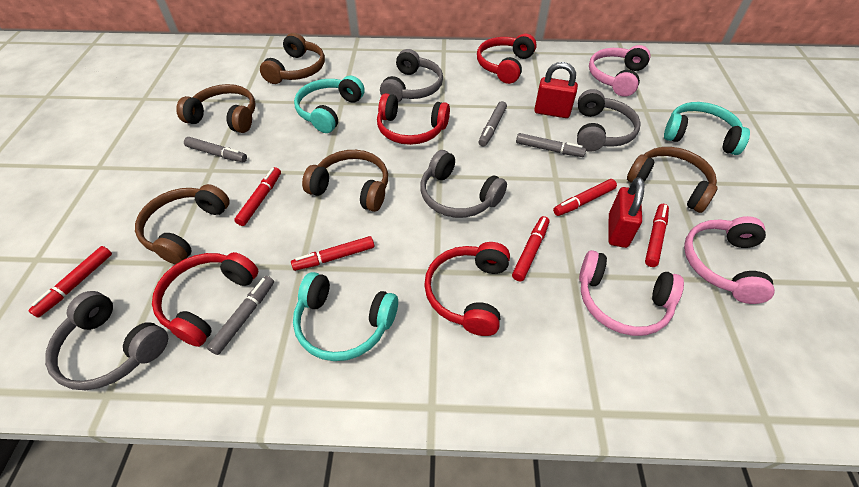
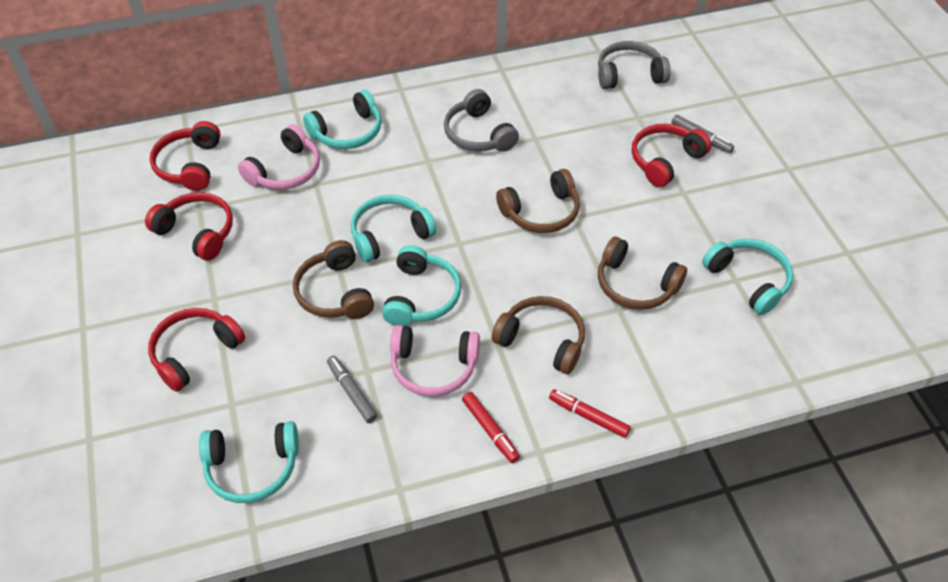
brown headphones: [135,184,230,264] [176,84,256,133] [260,33,325,84] [302,150,388,212] [627,147,718,213] = 5 -> [293,240,374,319] [492,296,585,374] [496,169,580,233] [598,237,687,310] = 4
grey headphones: [45,291,168,390] [380,49,443,102] [420,150,507,218] [577,89,641,152] = 4 -> [444,89,519,152] [598,41,671,89] = 2
grey marker: [184,137,247,162] [207,276,274,355] [478,101,507,147] [516,133,586,157] = 4 -> [327,356,377,423] [671,115,734,153] = 2
pink headphones: [579,250,684,336] [589,45,651,97] [684,216,775,304] = 3 -> [238,124,320,189] [390,325,480,396] = 2
red marker: [28,246,112,318] [234,167,281,226] [291,236,374,271] [512,216,549,281] [553,179,617,216] [645,204,669,267] = 6 -> [462,392,520,463] [549,389,631,438] = 2
red padlock: [534,62,578,118] [609,177,644,248] = 2 -> none = 0
turquoise headphones: [293,272,398,361] [294,76,365,133] [664,102,750,155] = 3 -> [199,421,299,503] [303,90,382,149] [351,195,436,262] [382,245,461,326] [702,239,793,315] = 5

